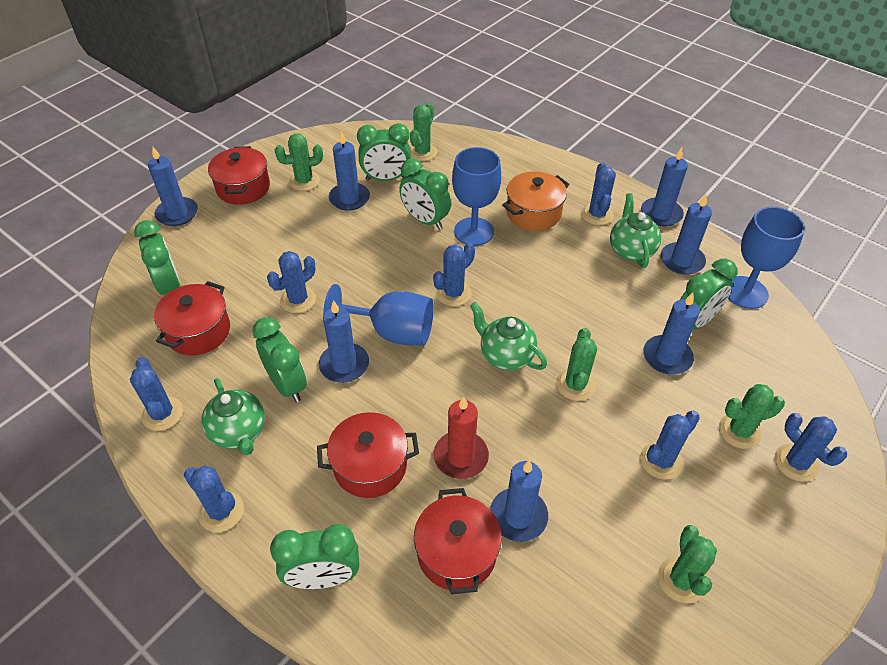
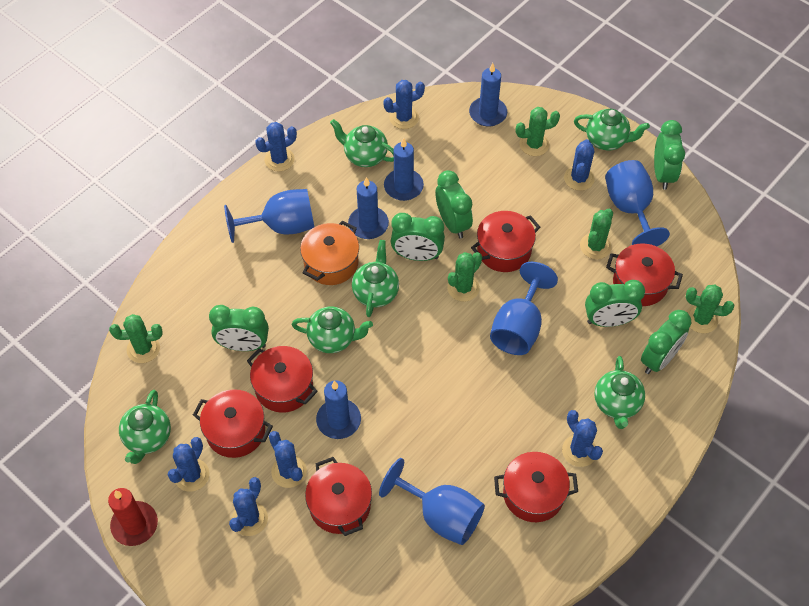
blue candle: [148,147,198,226] [319,300,369,383] [329,131,370,211] [490,460,548,542] [641,147,688,227] [643,292,700,375] [661,194,712,275] = 7 -> [316,380,361,439] [348,177,389,239] [384,138,424,201] [469,63,507,127] = 4
blue goblet: [323,284,434,345] [452,147,501,246] [728,207,805,309] = 3 -> [224,189,314,243] [379,458,485,545] [490,262,558,355] [605,160,670,246] = 4
green teapot: [202,378,265,455] [470,302,547,371] [610,193,661,268] = 3 -> [119,390,171,464] [292,306,373,353] [330,119,394,167] [352,240,399,317] [574,109,650,151] [594,356,645,429] = 6
red pot: [154,281,230,355] [208,146,270,205] [317,412,419,498] [414,488,502,594] = 4 -> [193,389,273,458] [247,346,318,413] [305,457,372,536] [471,211,540,272] [494,452,578,522] [606,243,683,306] = 6

